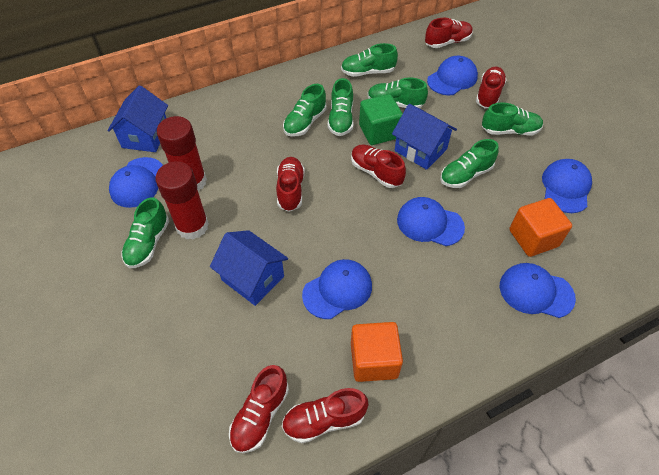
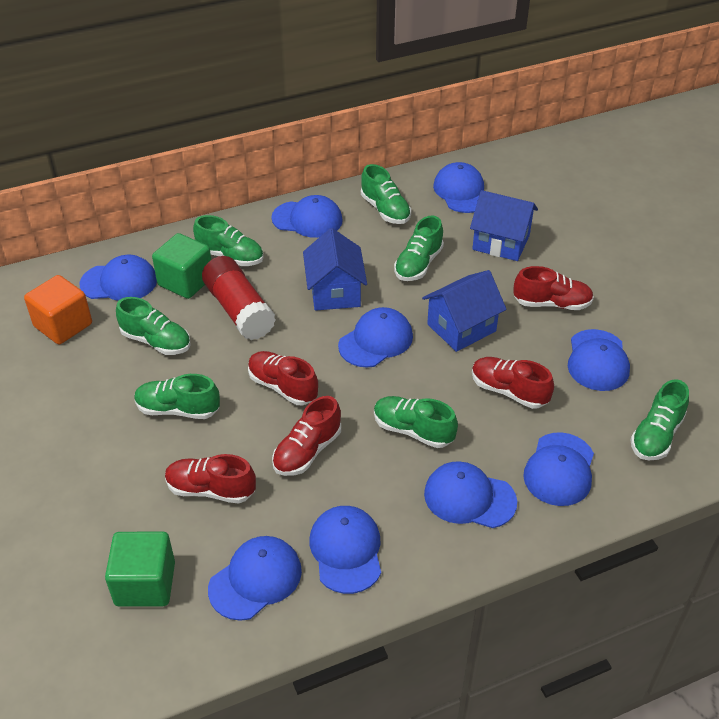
blue cap: [109,157,163,208] [302,259,372,319] [397,197,465,246] [427,56,478,95] [500,263,576,318] [542,159,592,213] = 6 -> [80,255,157,301] [208,536,302,621] [271,195,343,238] [309,506,381,594] [338,307,413,368] [424,461,517,528] [433,162,484,213] [523,432,594,506] [568,329,630,391] = 9
green cube: [359,94,403,145] = 1 -> [105,532,175,607] [152,233,211,299] = 2
orange cube: [351,322,403,382] [510,198,572,257] = 2 -> [24,275,92,345] = 1
red glue stick: [155,161,209,240] [157,116,207,192] = 2 -> [202,256,276,340] = 1
red shoe: [229,365,289,453] [276,157,305,212] [282,388,368,443] [351,144,406,188] [425,18,473,48] [476,67,507,108] = 6 -> [165,454,256,504] [248,351,318,405] [272,396,341,476] [472,357,554,409] [513,266,594,310] = 5

